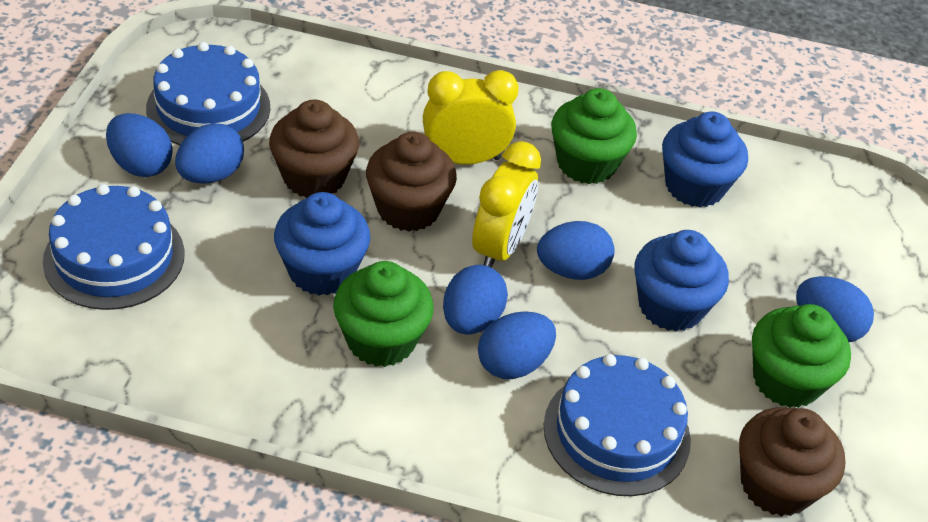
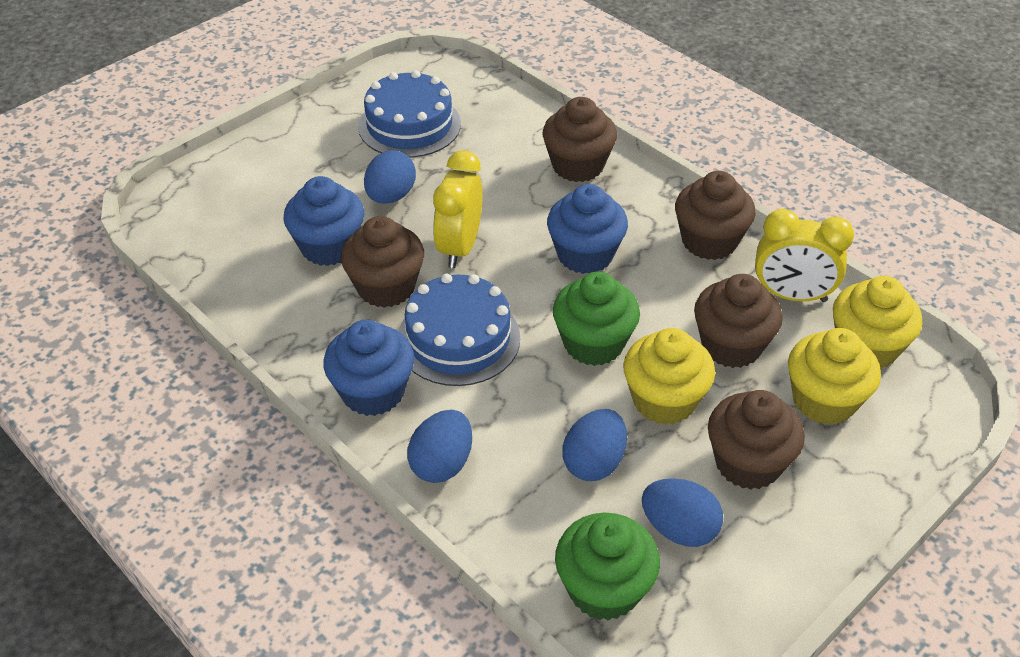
blue cake: [43,184,185,310] [146,42,270,145] [544,354,691,496] = 3 -> [358,70,461,158] [398,274,520,386] = 2
blue egg: [106,113,173,177] [175,123,244,184] [443,265,508,335] [478,311,556,379] [537,221,615,280] [796,276,874,342] = 6 -> [364,150,416,204] [407,410,472,483] [563,409,627,481] [642,478,723,547] = 4
brown cupcake: [269,99,359,198] [366,132,457,231] [739,407,845,517] = 3 -> [341,216,424,308] [543,97,617,182] [675,171,756,260] [694,274,783,368] [708,390,805,490] = 5
green cupcake: [333,261,434,367] [551,88,637,184] [752,304,851,408] = 3 -> [553,272,640,366] [555,513,660,621] = 2
yellow cupcake: none = 0 -> [623,328,715,425] [788,328,881,425] [833,276,922,369] = 3

